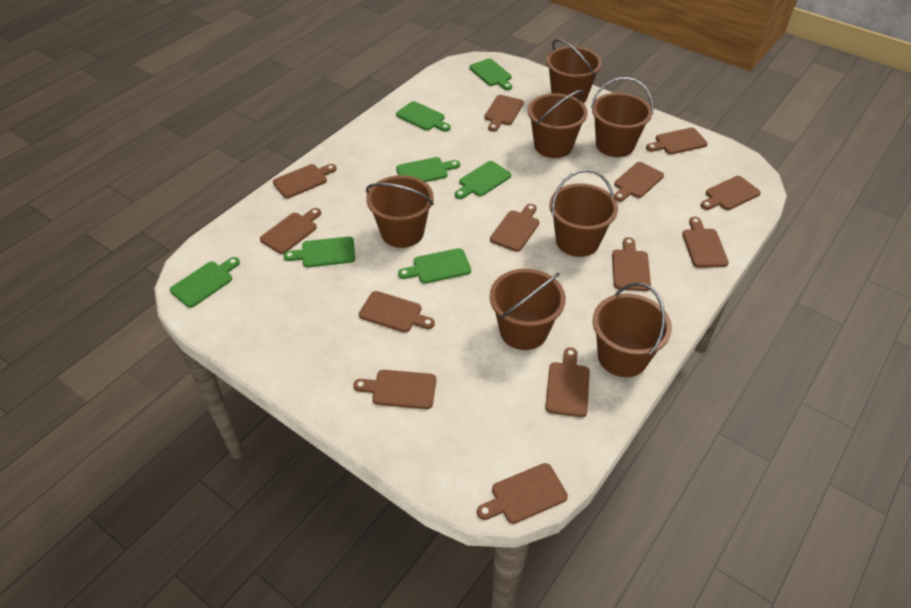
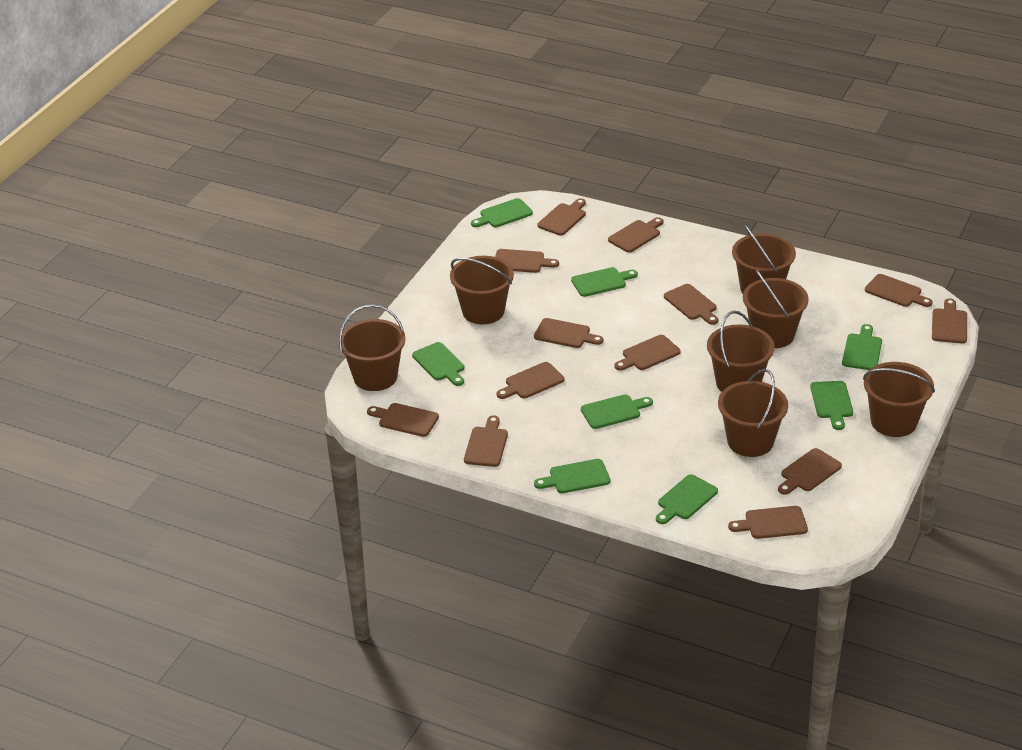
green cutting board: [170,257,240,308] [283,237,355,267] [396,101,451,132] [396,157,460,182] [398,248,471,284] [455,161,511,199] [469,59,512,90] = 7 -> [412,342,465,386] [471,198,533,227] [534,459,610,493] [571,267,638,297] [581,394,653,429] [656,474,718,524] [810,381,853,430] [842,324,882,370] = 8

